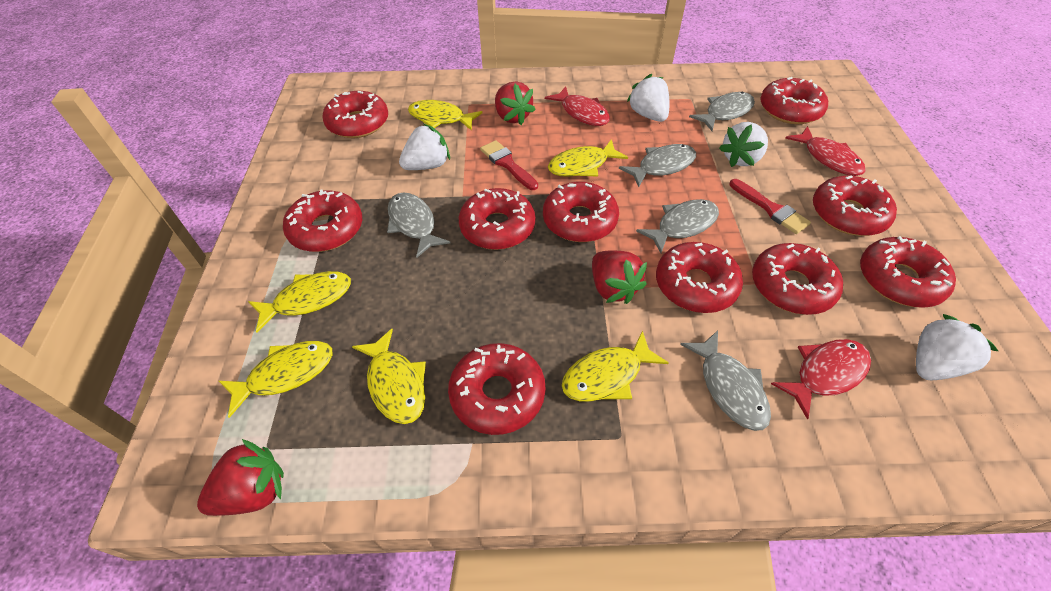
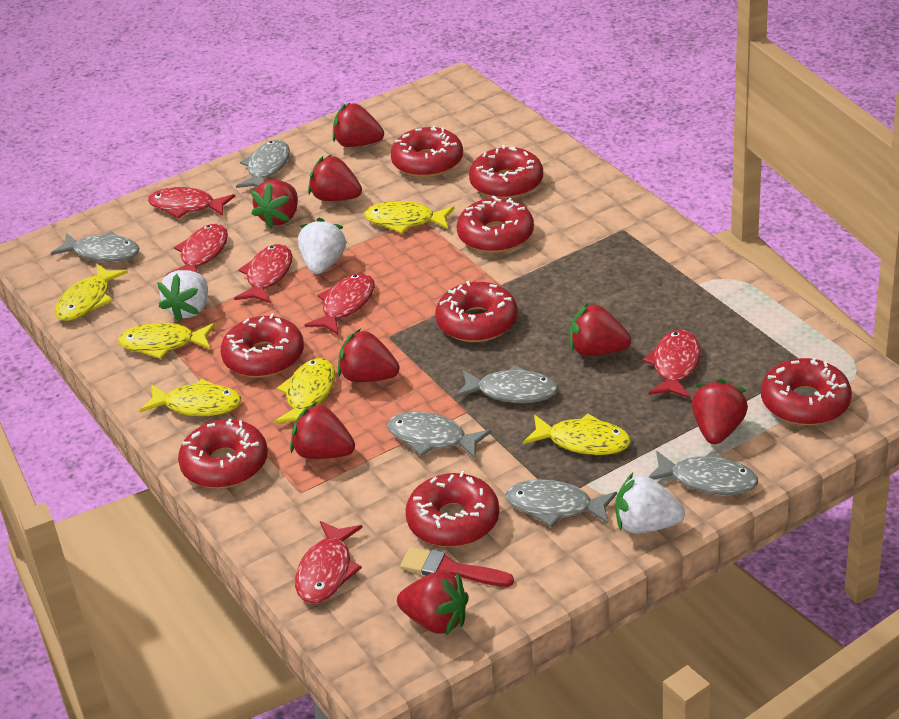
grey fish: [387,192,451,258] [619,144,696,187] [636,199,719,253] [680,331,771,431] [689,92,755,131] = 5 -> [50,231,140,262] [236,140,290,188] [387,411,491,459] [455,365,558,403] [506,479,617,527] [648,451,758,495] = 6
red brush: [480,140,538,190] [730,179,811,234] = 2 -> [400,547,514,587] = 1
red donut: [283,190,362,252] [323,91,388,138] [448,343,545,435] [459,188,535,250] [543,182,619,242] [656,242,743,313] [752,243,843,315] [760,77,828,124] [813,175,897,236] [860,236,956,308] = 10 -> [178,419,268,488] [221,313,304,378] [391,126,463,178] [406,471,499,547] [435,281,518,342] [457,195,534,253] [469,145,543,199] [761,358,852,426] = 8
red fish: [545,86,610,126] [771,339,871,419] [785,126,866,176] = 3 -> [148,187,235,219] [166,224,228,276] [234,244,292,303] [295,521,363,603] [304,273,375,335] [643,330,701,398] = 6
red strawberry: [197,439,284,516] [495,81,536,125] [592,250,647,304] = 3 -> [251,180,298,229] [290,402,355,459] [308,155,362,201] [333,103,384,147] [338,329,400,382] [397,571,469,635] [570,303,631,356] [692,379,748,444] = 8
white strawberry: [399,124,450,170] [627,74,669,122] [719,122,768,167] [916,314,998,380] = 4 -> [157,270,208,322] [298,218,347,274] [615,473,685,533] = 3

